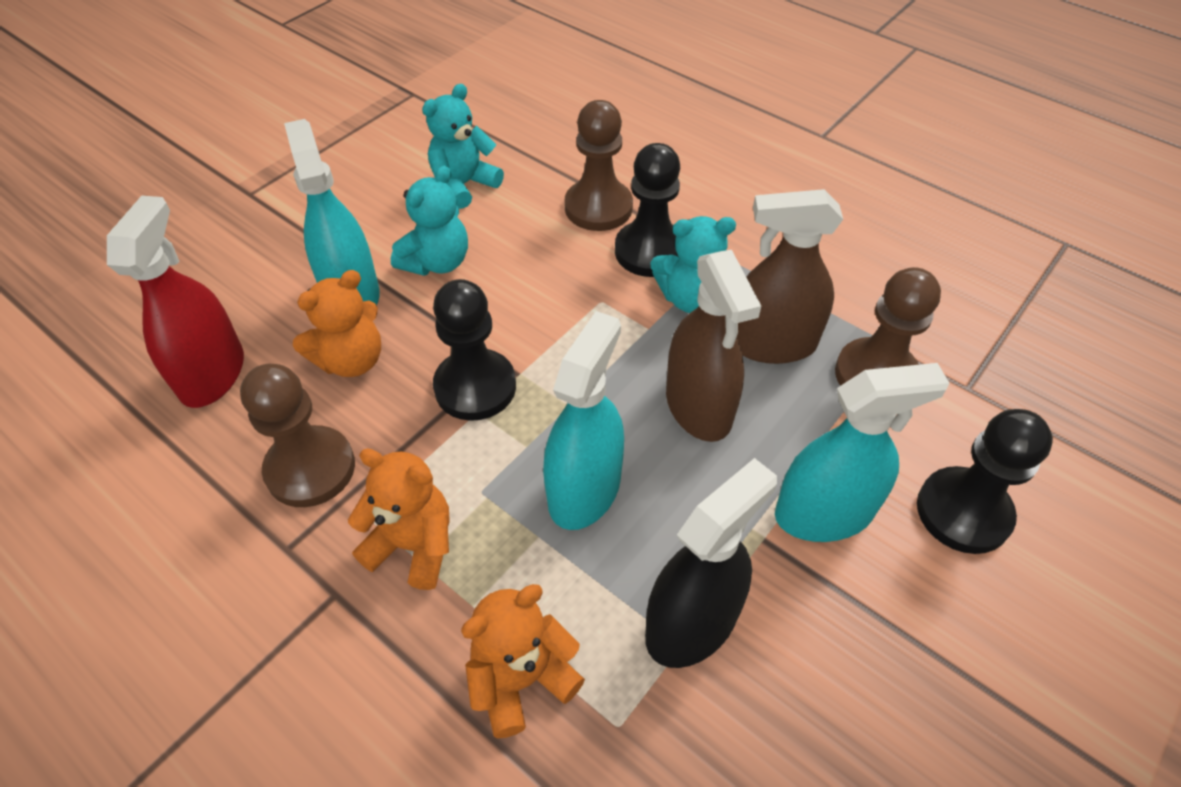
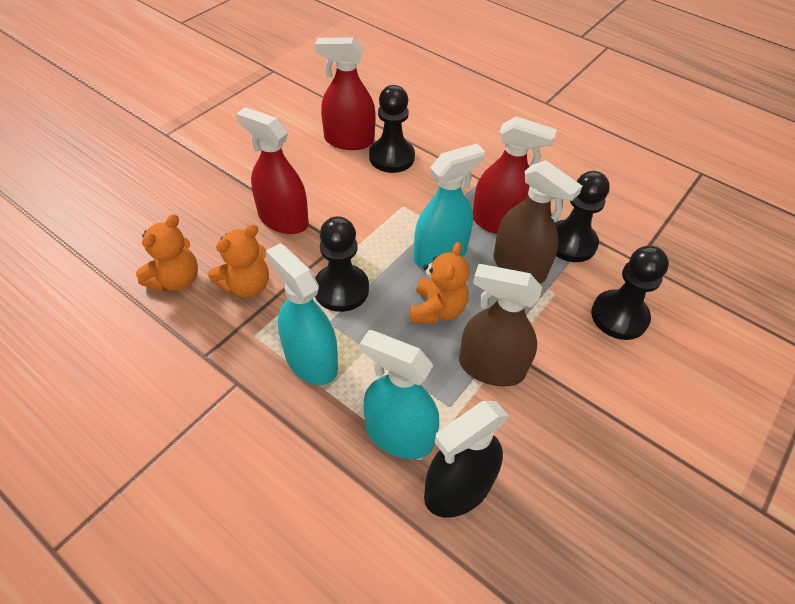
black pawn: [433,279,516,421] [615,143,680,277] [917,409,1053,554] = 3 -> [315,216,369,312] [369,85,415,173] [555,171,610,262] [591,245,669,340] = 4
brown pawn: [240,364,355,507] [564,100,633,231] [835,267,941,386] = 3 -> none = 0
red spray bottle: [107,196,244,408] = 1 -> [236,107,309,234] [315,37,375,150] [473,116,557,234] = 3
turquoise teddy bear: [391,166,468,276] [422,84,504,209] [651,216,736,313] = 3 -> none = 0

